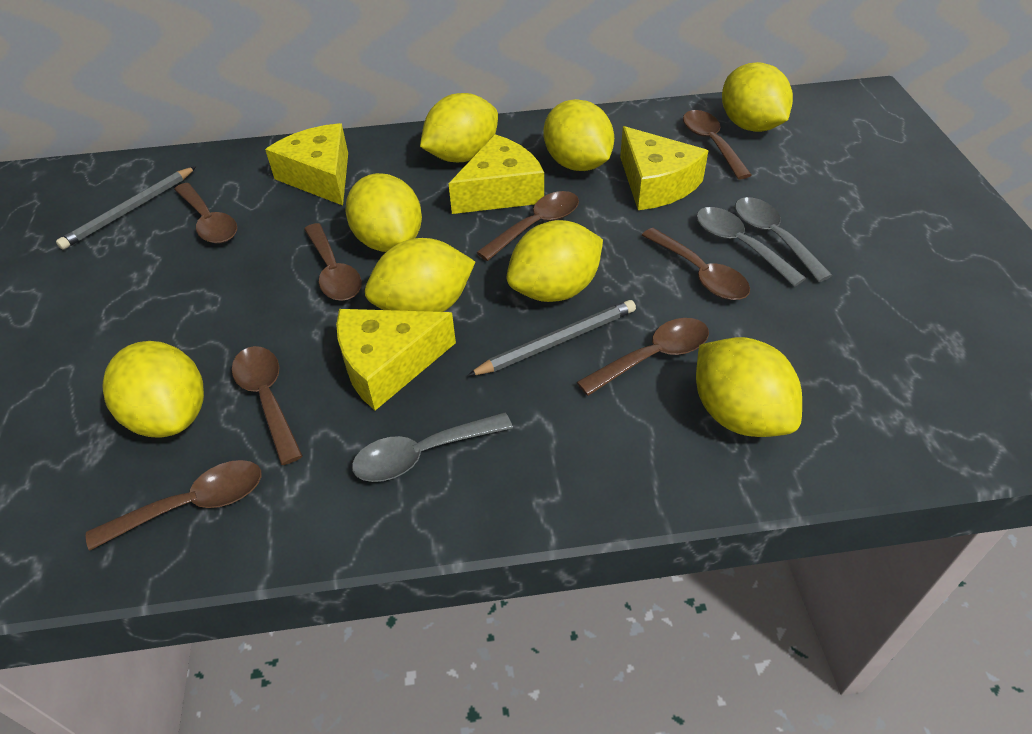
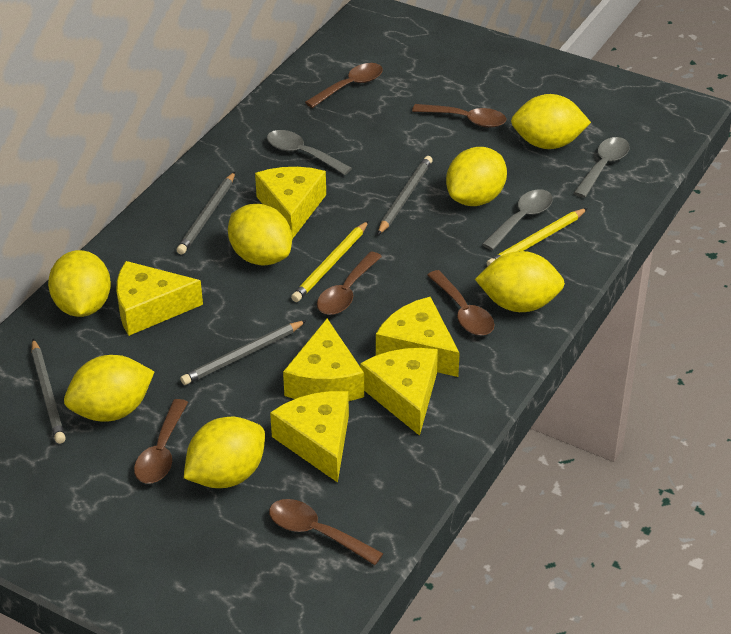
brown spoon: [86,460,261,551] [174,183,237,244] [232,346,303,465] [304,223,362,301] [476,191,579,261] [577,318,709,396] [642,228,750,300] [683,110,752,179] = 8 -> [134,399,188,484] [269,499,383,565] [305,63,383,108] [317,251,382,315] [412,104,506,127] [427,270,494,336] = 6
grey pencil: [56,166,196,250] [467,300,636,376] = 2 -> [31,339,66,444] [177,172,235,255] [180,320,307,385] [378,156,433,235] = 4
yellow cheese: [265,123,348,206] [336,309,456,410] [448,134,544,214] [620,126,709,210] = 4 -> [117,261,203,336] [255,167,326,239] [270,391,349,483] [283,319,364,401] [360,348,438,436] [376,297,460,377] = 6
yellow lemon: [102,341,204,437] [346,173,422,252] [365,238,475,312] [420,93,498,162] [507,220,603,302] [544,99,614,171] [696,337,802,437] [722,62,793,132] = 8 -> [48,250,111,317] [64,355,154,422] [184,417,265,488] [228,204,292,266] [446,147,507,206] [475,251,565,312] [511,94,591,149] = 7
yellow pencil: none = 0 -> [291,221,368,302] [487,208,588,266] = 2

